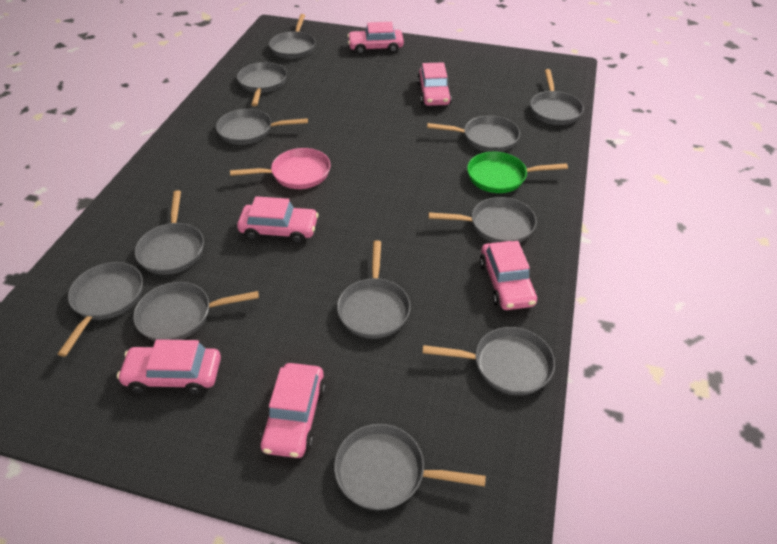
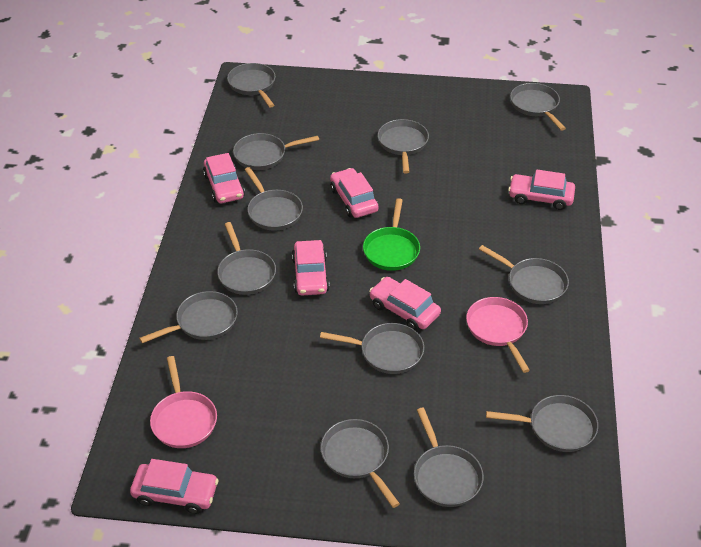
pink pan: [230,148,331,189] = 1 -> [150,356,217,448] [466,297,530,373] = 2

